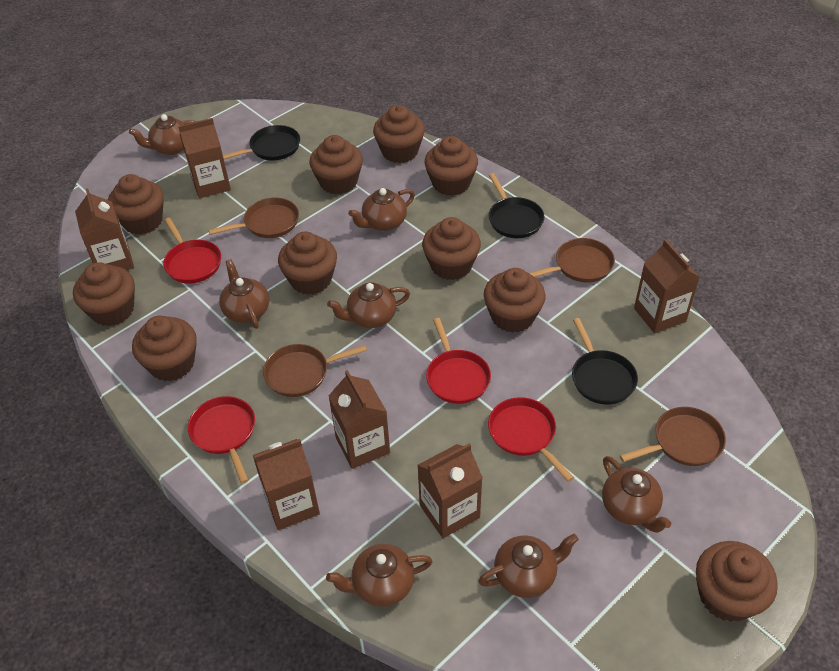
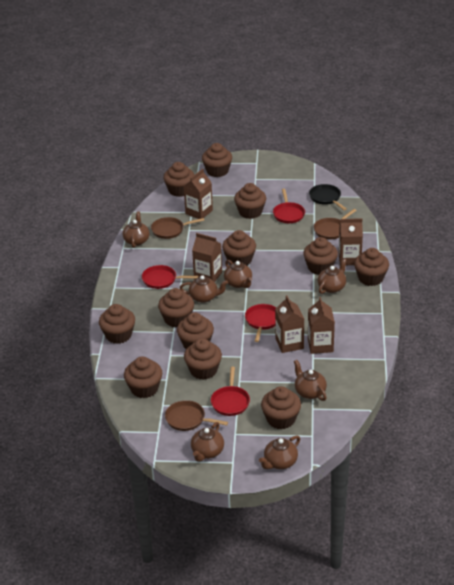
black pan: [223,125,300,160] [489,173,544,238] [572,318,638,405] = 3 -> [309,184,347,210] = 1
brown carton: [75,188,134,270] [178,118,231,198] [253,439,320,530] [329,370,390,469] [418,443,483,538] [634,239,700,333] = 6 -> [184,169,213,219] [192,233,222,282] [275,295,304,353] [308,297,335,354] [338,218,363,265] = 5
brown cupcake: [73,262,135,326] [108,174,164,235] [132,315,197,381] [278,232,337,295] [310,135,363,195] [373,105,425,163] [422,217,481,280] [425,136,478,196] [484,268,546,333] [696,541,778,622] = 10 -> [99,304,135,344] [124,356,162,398] [158,288,194,328] [163,162,194,197] [177,312,214,349] [184,338,222,380] [202,143,232,177] [222,230,256,265] [234,183,266,219] [261,386,301,429] [303,237,338,275] [354,248,389,286] = 12
brown pan: [208,198,299,238] [263,344,367,397] [529,238,615,282] [620,407,726,466] = 4 -> [151,217,204,239] [165,400,228,431] [314,209,357,239] = 3

